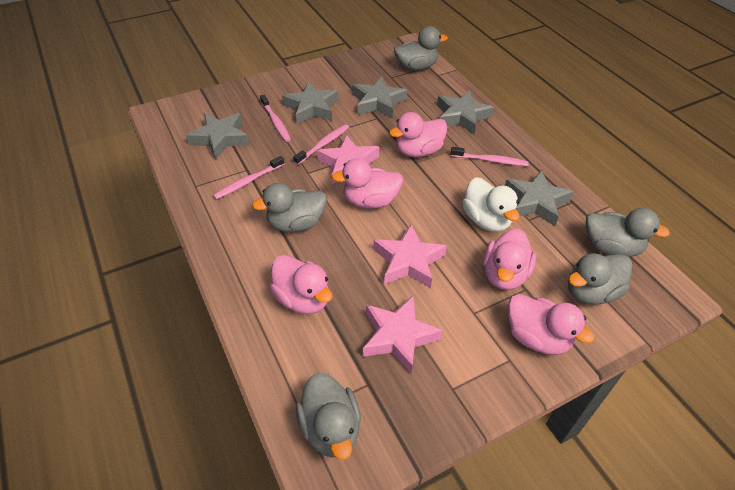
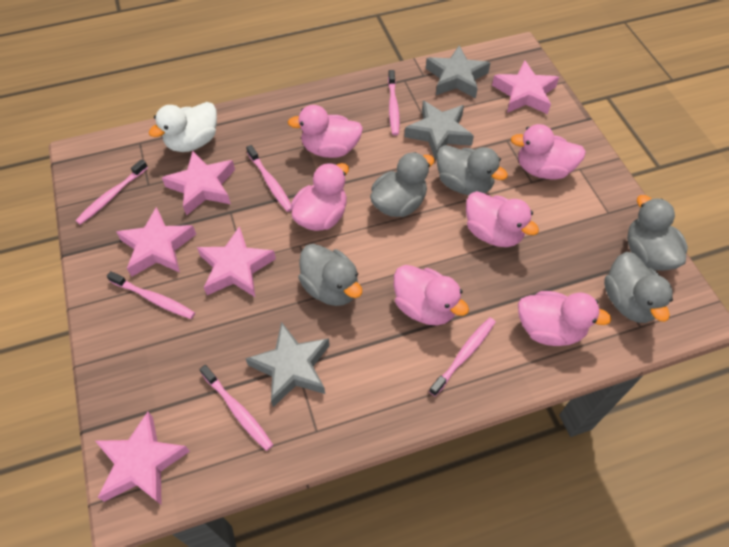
grey star: [186,113,249,159] [282,81,339,124] [352,76,407,118] [437,91,494,134] [505,170,573,226] = 5 -> [245,322,330,407] [404,101,474,160] [426,46,490,98] = 3
pink duck: [270,255,333,314] [332,158,403,208] [389,112,447,157] [483,228,536,290] [508,294,594,355] = 5 -> [288,105,363,158] [291,163,349,231] [394,265,469,326] [466,191,539,247] [511,124,586,180] [518,291,612,346] = 6
pink star: [317,134,379,184] [363,296,443,373] [373,224,447,288] = 3 -> [95,412,190,505] [116,207,196,277] [162,151,235,216] [197,226,276,297] [492,60,559,114] = 5
pink toothbrush: [213,156,284,200] [260,94,291,142] [293,124,349,165] [451,147,529,166] = 4 -> [75,159,148,225] [107,271,195,319] [199,365,273,451] [246,145,293,212] [388,70,400,135] [429,317,496,397] = 6

